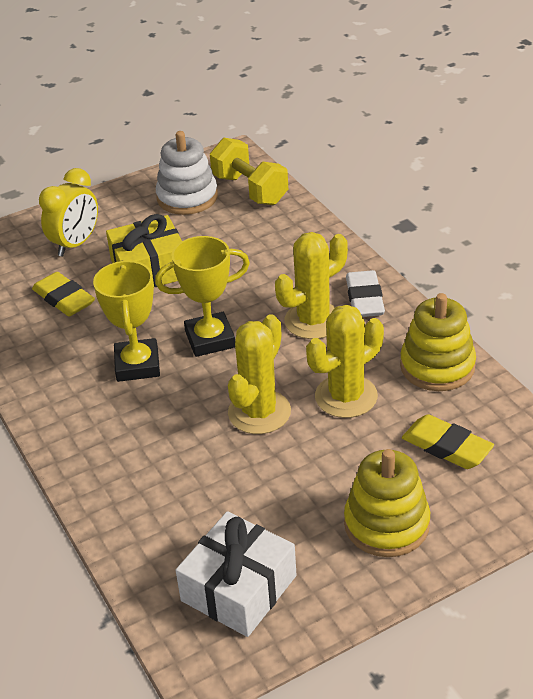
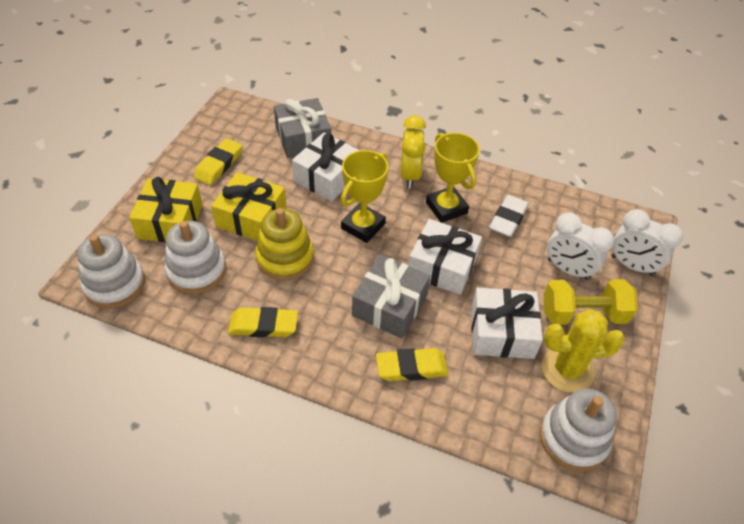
grey gift: none = 0 -> [274,98,331,158] [352,255,430,338] = 2
white clock: none = 0 -> [547,212,614,280] [611,209,683,276] = 2
white gift: [176,511,296,637] = 1 -> [292,133,359,202] [409,219,482,295] [471,288,543,359] = 3
white stacking toy: [156,131,218,215] = 1 -> [77,234,145,308] [165,221,226,294] [540,388,617,471] = 3
yellow cactus: [228,314,291,434] [275,232,348,339] [306,305,384,418] = 3 -> [541,309,625,393] = 1
yellow eraser: [32,272,95,316] [402,414,494,469] = 2 -> [194,138,242,185] [228,307,298,337] [376,348,448,381] = 3
yellow gift: [106,214,182,287] = 1 -> [129,177,203,242] [211,172,287,241] = 2
yellow stacking toy: [344,449,430,557] [400,293,476,391] = 2 -> [255,208,314,280] = 1

